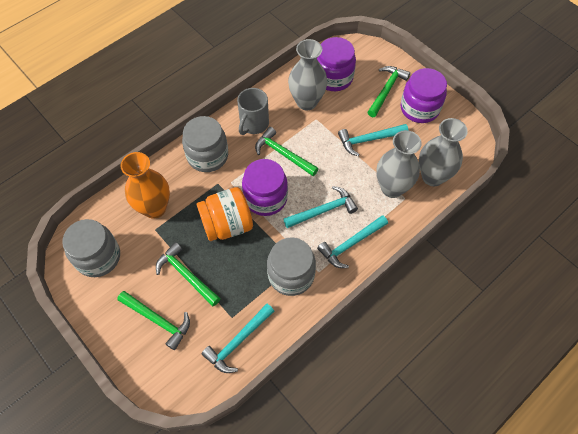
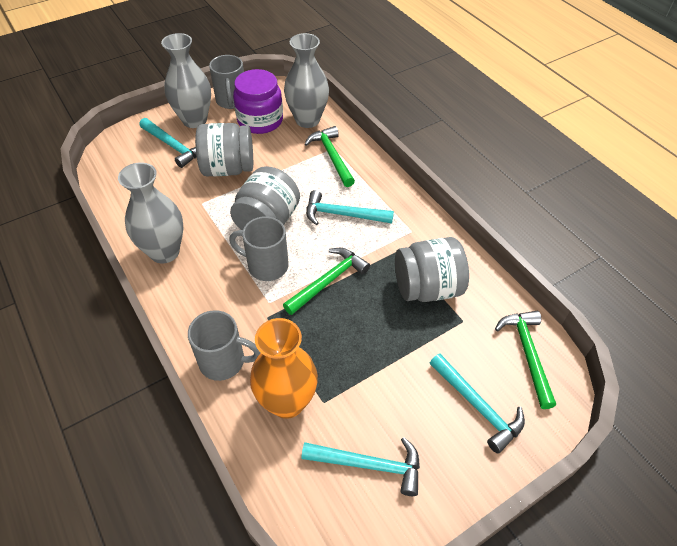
green hammer: [117,291,190,350] [156,242,220,306] [255,127,318,176] [367,66,410,117] = 4 -> [283,248,370,315] [305,126,355,187] [495,311,556,409] = 3
grey mug: [237,88,269,135] = 1 -> [188,310,261,381] [209,55,244,109] [229,216,289,281] = 3
orange jar: [197,187,253,241] = 1 -> none = 0
purple jar: [242,159,288,216] [317,37,356,91] [401,68,447,123] = 3 -> [233,69,283,134] = 1

